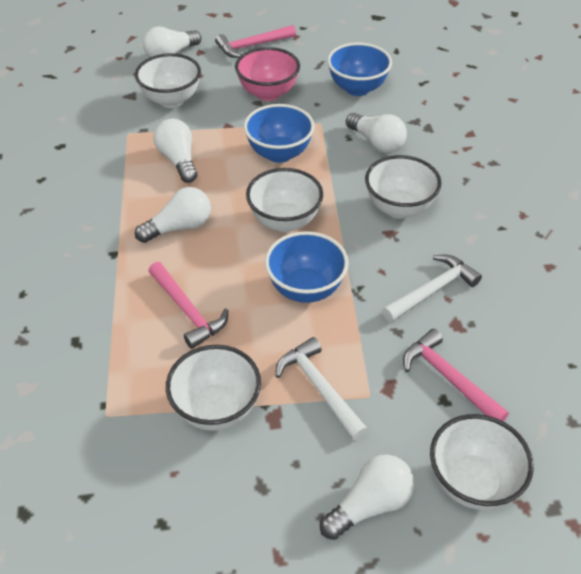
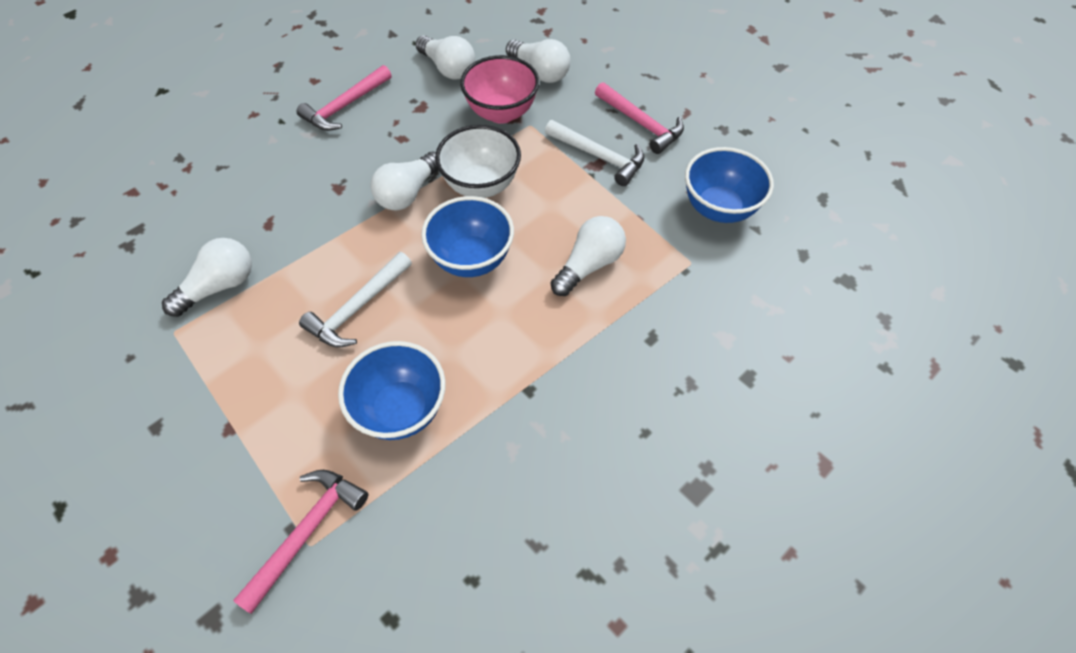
white bowl: [135,53,201,108] [166,345,261,431] [246,168,323,232] [365,155,441,218] [430,414,534,510] = 5 -> [435,125,521,198] = 1

